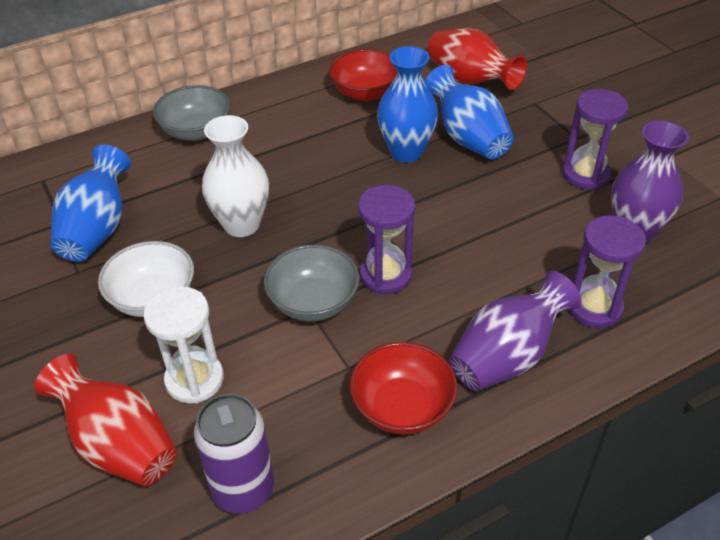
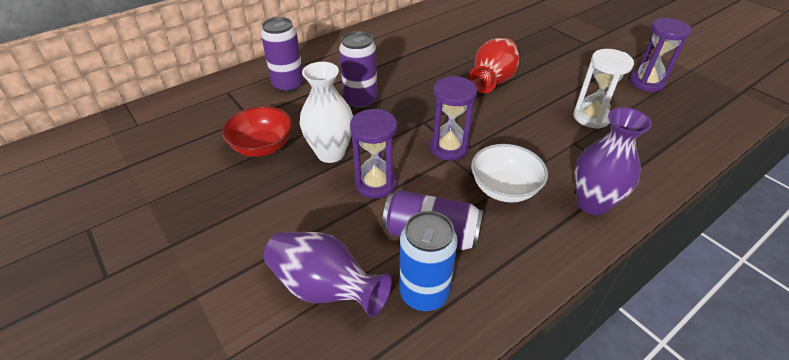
blue can: none = 0 -> [399,211,458,311] = 1
blue vase: [51,145,131,262] [377,46,438,163] [425,65,514,159] = 3 -> none = 0
grey bowl: [153,85,230,141] [264,245,359,321] = 2 -> none = 0
purple can: [194,394,274,514] = 1 -> [261,17,304,93] [339,31,377,109] [382,190,483,250] = 3
red bowl: [329,49,397,101] [350,342,457,435] = 2 -> [222,106,292,157] = 1
red vase: [35,354,177,487] [427,28,527,90] = 2 -> [469,38,519,93] = 1

